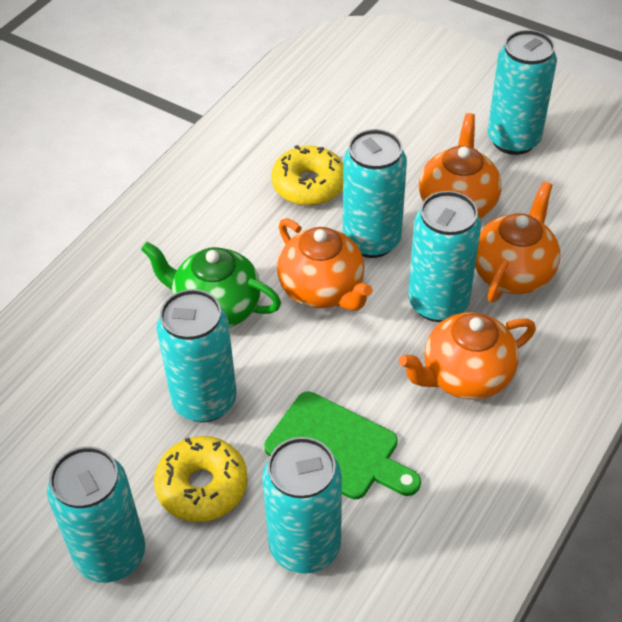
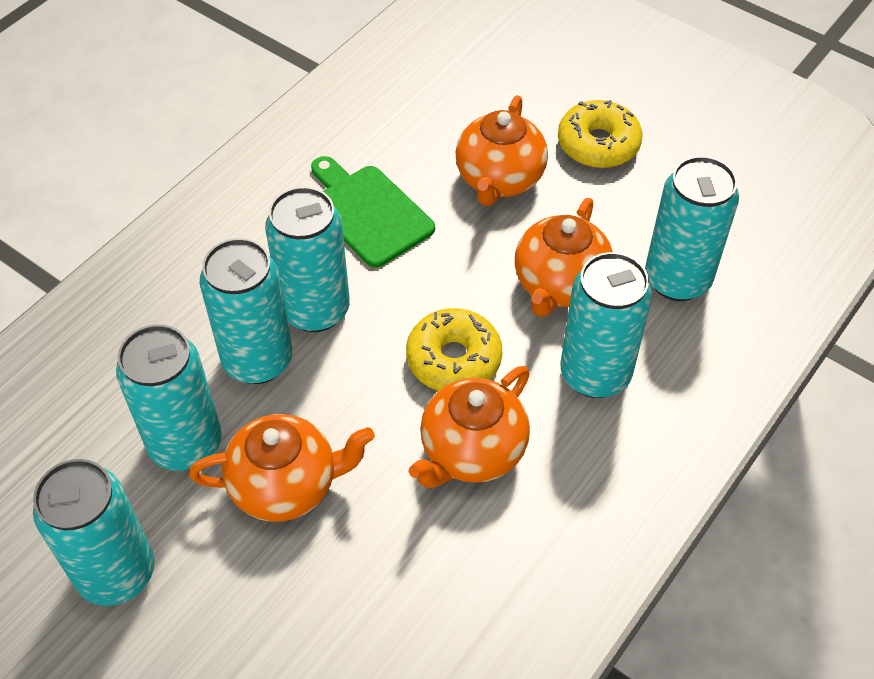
green teapot: [141,242,281,328] = 1 -> none = 0

